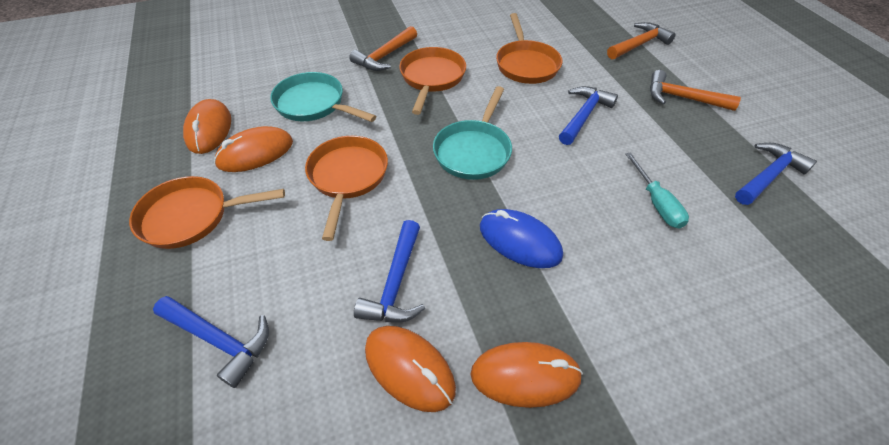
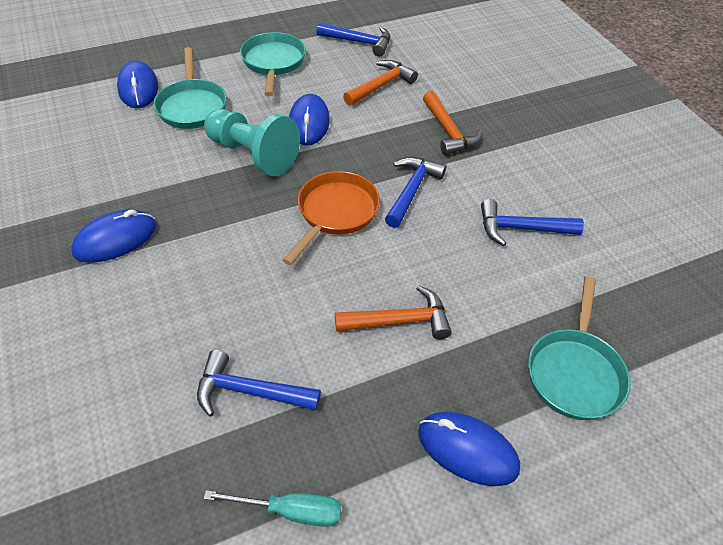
blue mouse: [480,209,563,268] = 1 -> [71,210,157,263] [117,60,158,108] [289,94,330,145] [418,412,520,486] = 4
orange mouse: [183,99,231,154] [214,126,293,172] [365,326,456,412] [470,342,583,408] = 4 -> none = 0
orange pan: [129,176,285,249] [305,136,388,241] [399,47,466,115] [496,13,562,84] = 4 -> [282,171,380,265] = 1
turquoise pan: [270,72,376,122] [433,86,512,180] = 2 -> [154,47,227,129] [240,32,306,96] [528,276,631,420] = 3
turquoise pawn: none = 0 -> [204,109,300,176] = 1

